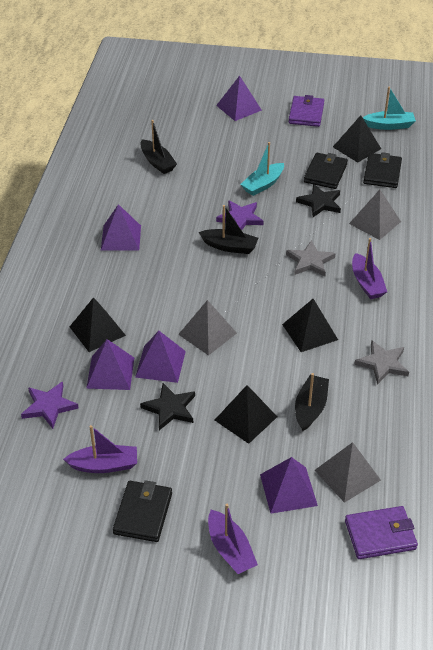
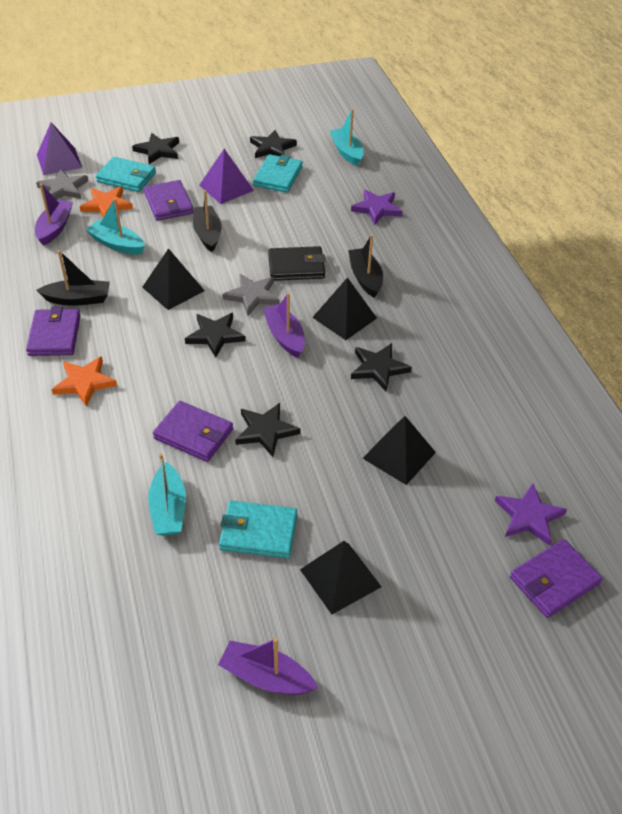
black star: [140,383,195,430] [296,184,341,217] = 2 -> [132,133,179,164] [185,313,246,357] [235,403,301,457] [250,130,297,158] [351,343,412,391] = 5
black wallet: [113,480,172,542] [304,153,348,189] [363,152,402,188] = 3 -> [268,246,325,281] = 1
grey pyramid: [178,300,237,356] [315,442,381,503] [349,190,401,240] = 3 -> none = 0
orange star: none = 0 -> [51,356,117,407] [80,186,133,217] = 2
purple pyramid: [86,339,134,390] [101,204,141,251] [135,331,186,383] [216,76,262,121] [260,457,318,514] = 5 -> [37,122,82,175] [199,149,254,204] = 2
purple wallet: [289,95,324,127] [345,506,418,559] = 2 -> [26,306,81,356] [144,180,194,221] [153,401,233,462] [510,539,602,618] = 4
turquoise boat: [240,142,284,196] [363,87,416,130] = 2 -> [85,198,145,255] [148,453,186,536] [330,109,364,166] = 3
turquoise wallet: none = 0 -> [95,157,156,192] [219,501,297,558] [253,154,303,193] = 3

